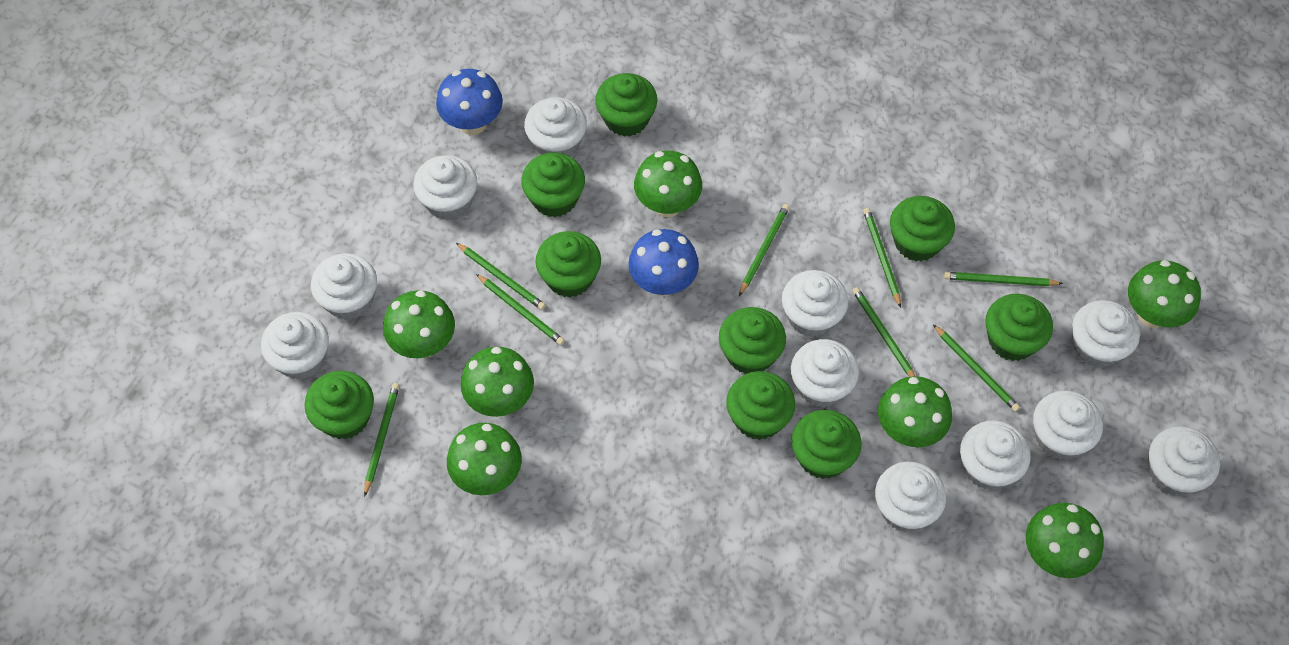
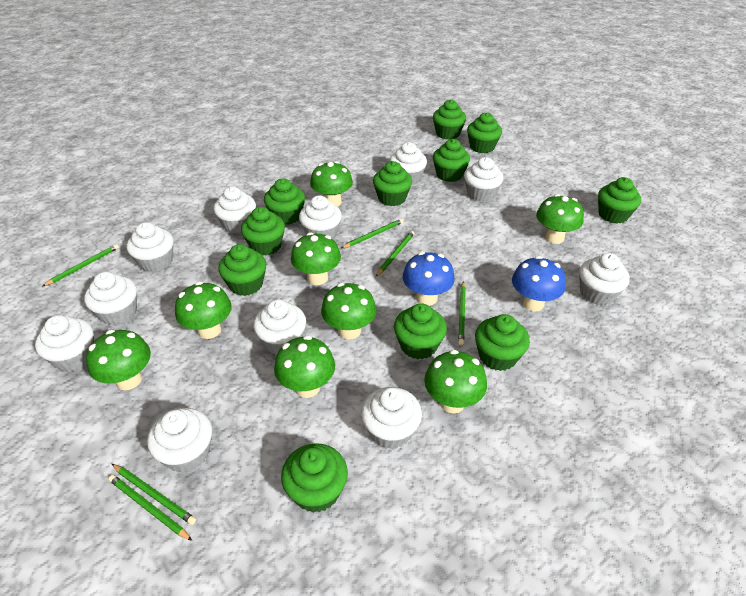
green cupcake: [304,371,374,440] [521,152,585,217] [535,231,601,297] [595,73,658,137] [719,307,786,374] [726,371,795,440] [792,410,861,479] [890,196,955,262] [985,294,1053,361] = 9 -> [218,244,266,296] [241,207,285,255] [264,178,305,225] [281,443,348,513] [373,161,412,206] [394,303,447,359] [433,100,466,140] [433,139,470,182] [467,112,502,153] [475,314,530,371] [598,177,641,224] = 11
green mushroom: [383,290,455,358] [447,423,522,495] [461,347,534,417] [634,151,702,217] [878,376,952,447] [1026,503,1104,578] [1128,260,1201,328] = 7 -> [86,330,151,390] [175,282,232,339] [274,335,335,398] [291,232,341,285] [310,161,353,207] [321,283,376,340] [424,350,487,413] [536,194,584,244] = 8
green pencil: [364,383,400,497] [456,243,546,310] [476,274,565,345] [739,204,790,296] [852,287,915,377] [863,208,901,308] [933,324,1020,412] [944,272,1063,286] = 8 -> [43,244,119,286] [108,475,192,541] [112,464,196,525] [342,219,403,248] [376,231,415,276] [458,281,466,345] = 6

